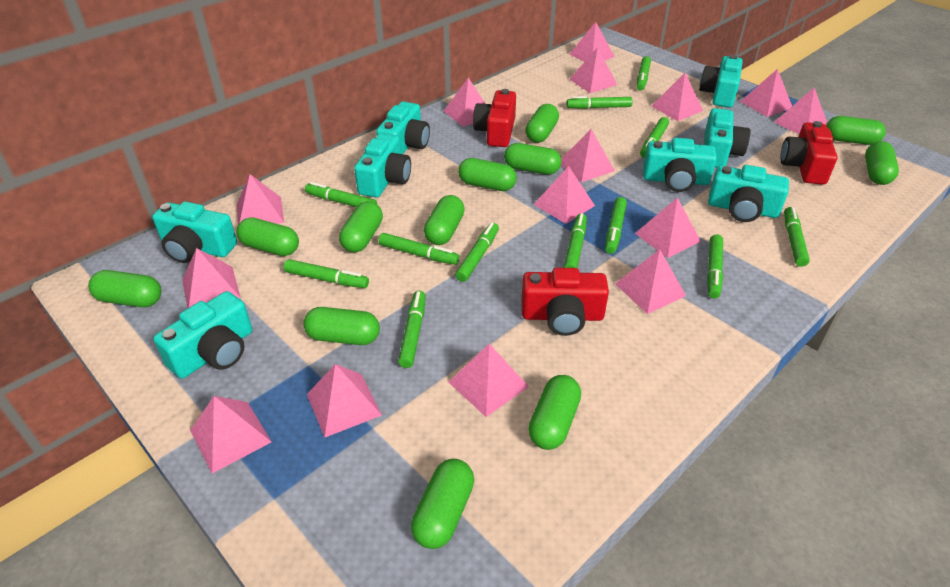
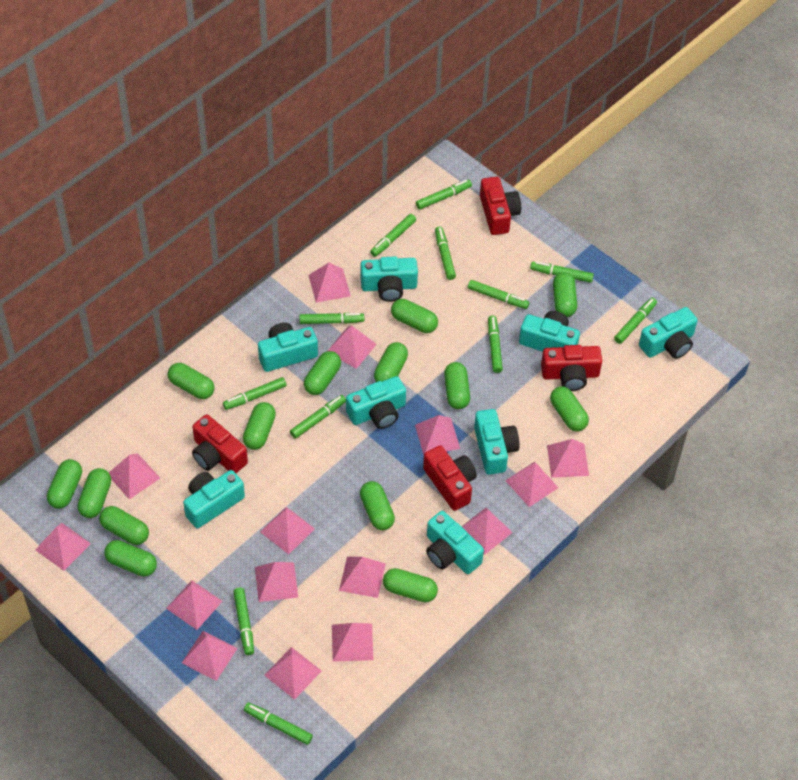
green capsule: [88,270,161,307] [236,217,299,256] [303,307,380,345] [339,201,383,253] [411,459,474,549] [424,195,465,245] [458,158,517,191] [504,143,562,175] [525,104,559,143] [528,375,581,450] [826,116,886,145] [865,141,899,185] = 12 -> [47,459,82,509] [78,468,111,518] [99,506,149,545] [104,540,157,576] [168,363,215,399] [243,402,276,450] [304,351,341,395] [360,481,395,530] [374,342,408,382] [383,568,438,602] [391,299,438,333] [444,362,470,409] [550,386,589,431] [553,272,577,317] = 14
red camera: [473,89,516,147] [521,268,609,336] [780,121,838,185] = 3 -> [192,414,248,473] [423,445,477,511] [480,177,521,235] [541,345,602,391] = 4

